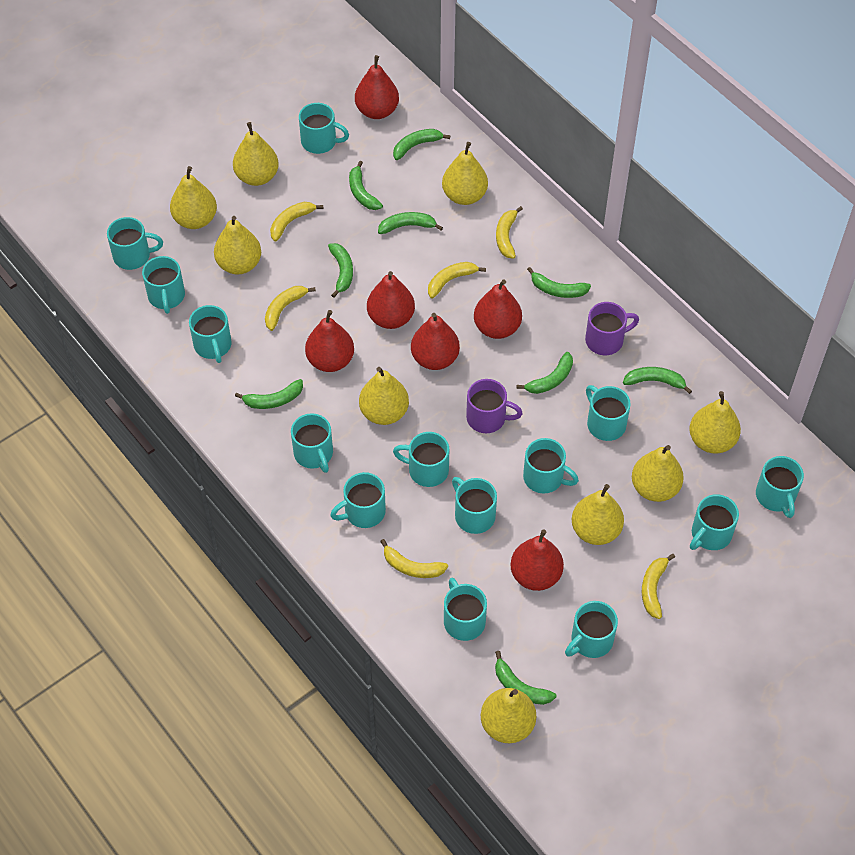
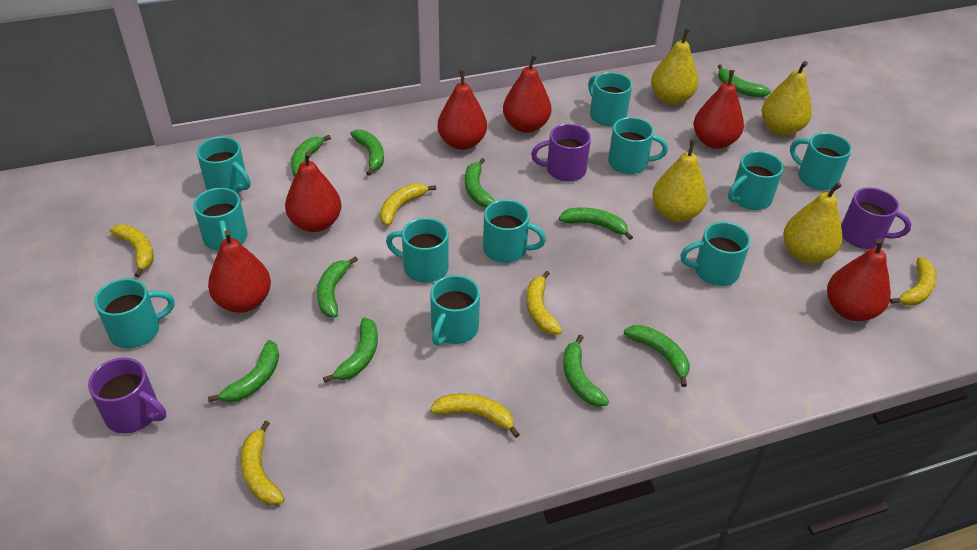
green banana: [235,379,303,409] [328,243,353,298] [349,161,383,210] [378,212,443,234] [393,129,450,160] [495,651,557,705] [517,352,573,394] [527,267,591,298] [623,367,692,394] = 9 -> [208,340,279,402] [291,135,331,177] [317,256,358,317] [323,317,378,383] [350,130,384,176] [465,158,495,207] [559,207,633,240] [563,335,609,407] [624,325,689,387] [718,64,771,98] = 10
purple mug: [466,379,523,433] [585,302,639,355] = 2 -> [88,358,166,434] [531,124,591,182] [841,187,911,249] = 3
turquoise mug: [107,217,163,270] [142,256,185,314] [189,305,232,363] [291,413,333,473] [299,103,349,154] [330,472,386,528] [393,432,449,487] [444,578,487,641] [452,477,497,534] [523,438,579,493] [565,601,618,658] [586,385,631,441] [690,494,739,550] [756,456,804,518] = 14 -> [94,278,175,349] [193,188,248,251] [197,137,250,193] [386,218,449,283] [430,275,480,346] [483,200,546,263] [588,72,632,126] [608,117,668,174] [680,222,751,286] [728,151,784,210] [790,133,852,190] = 11
yellow pear: [170,166,217,229] [214,216,261,275] [233,122,279,186] [359,367,409,425] [442,142,488,205] [481,688,536,743] [572,484,624,545] [632,445,684,502] [689,391,741,453] = 9 -> [651,29,698,105] [652,139,707,222] [762,61,812,135] [783,182,842,263] = 4

